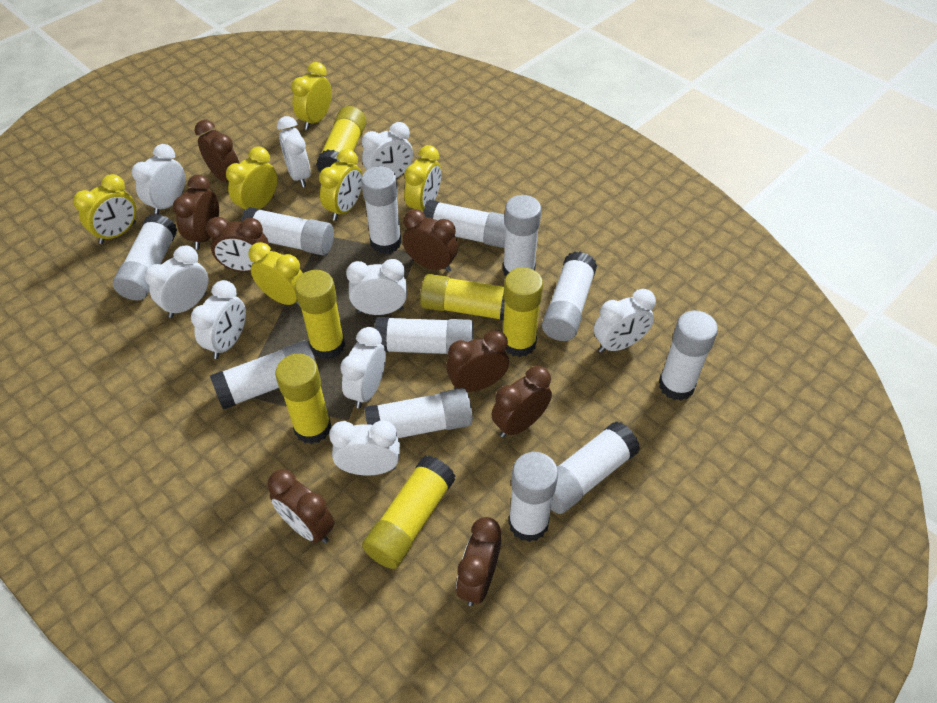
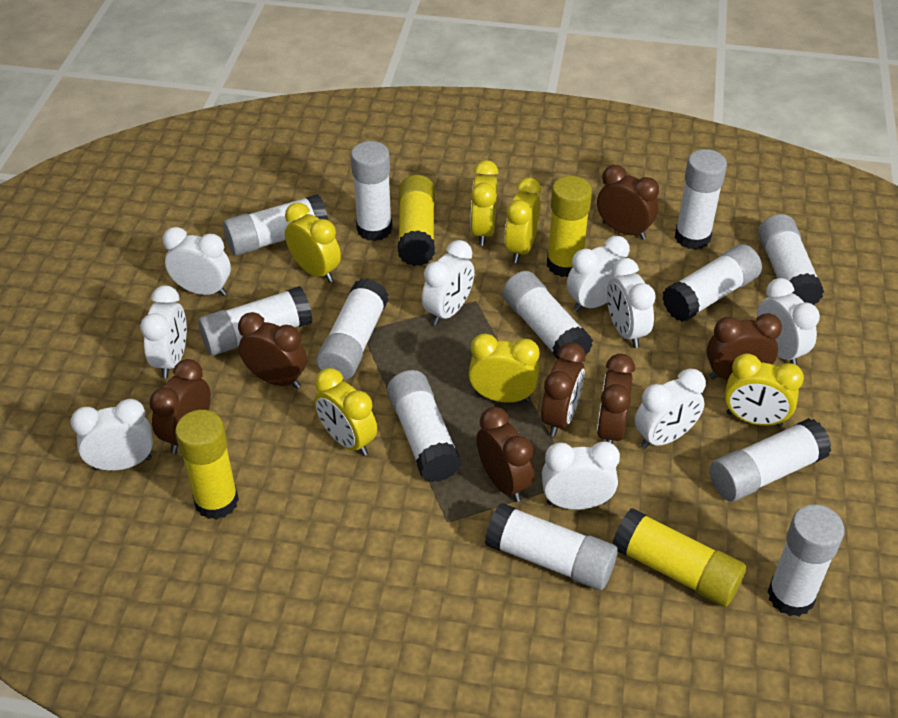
brown clock: [173,175,219,250] [195,120,240,182] [206,217,269,272] [268,469,335,543] [403,209,458,272] [446,330,509,392] [456,517,501,606] [491,366,552,438] = 8 -> [149,359,211,453] [238,312,307,389] [476,407,534,502] [541,342,585,437] [597,165,659,240] [597,354,635,444] [707,313,782,380] = 7
yellow glue stick: [275,354,332,444] [295,270,345,359] [316,106,366,172] [362,456,455,569] [420,274,505,321] [503,267,543,357] = 6 -> [175,410,239,520] [398,175,435,266] [547,176,592,277] [613,509,746,607] = 4

